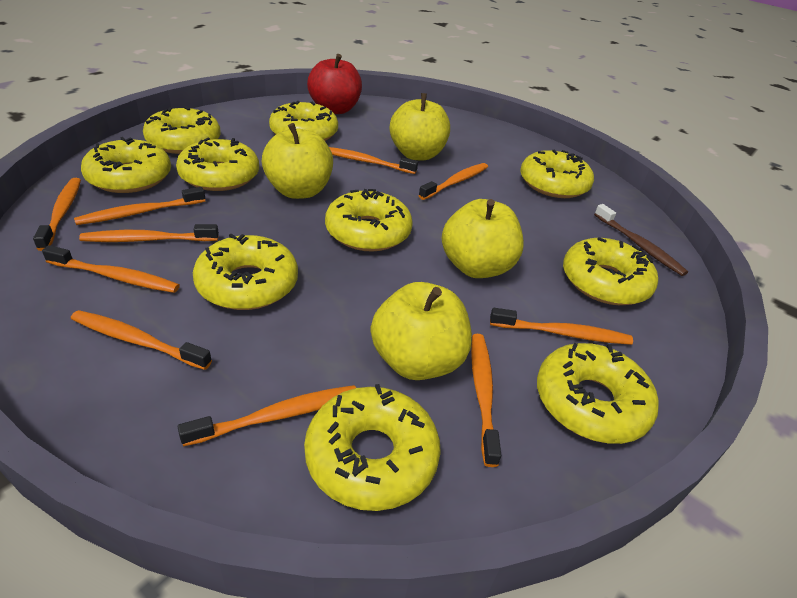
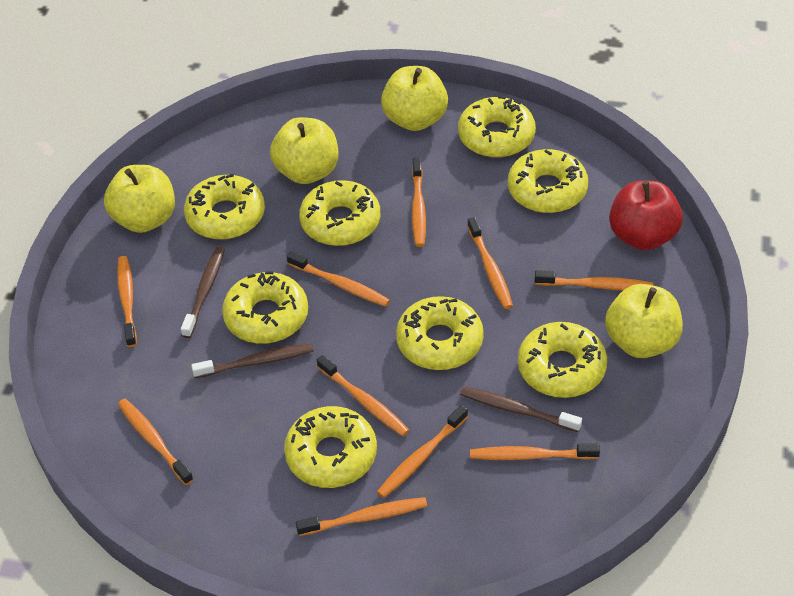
brown toothbrush: [594,204,688,276] = 1 -> [181,247,225,338] [191,343,313,378] [460,387,582,432] = 3
yellow donut: [81,137,171,193] [143,107,221,154] [176,137,259,191] [193,233,298,310] [269,101,338,141] [304,384,441,511] [325,189,413,252] [520,150,594,198] [537,342,659,444] [563,237,658,305] = 10 -> [184,174,265,239] [222,272,308,344] [284,406,377,488] [299,180,381,246] [396,296,484,370] [458,96,536,158] [508,149,588,213] [518,322,607,398] = 8

